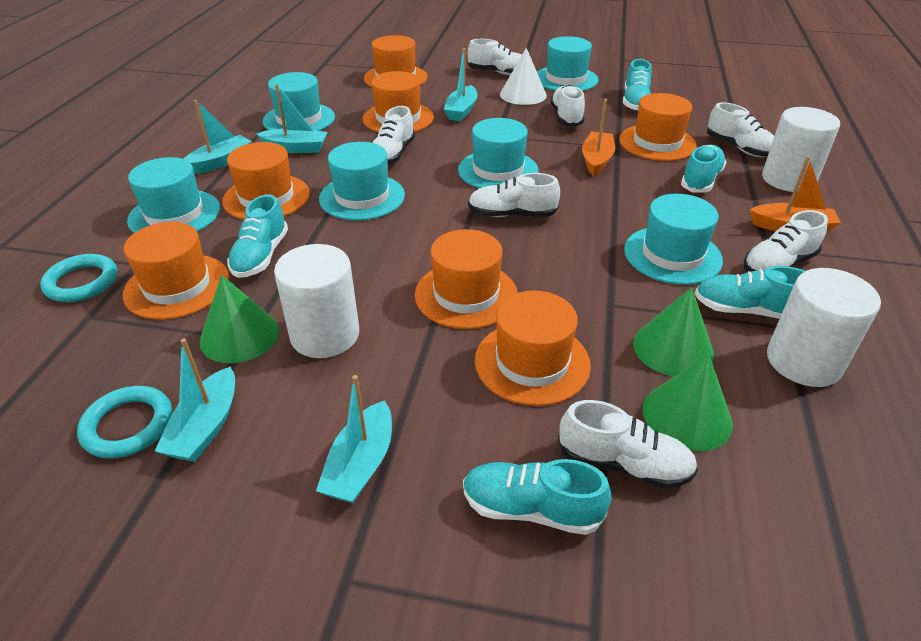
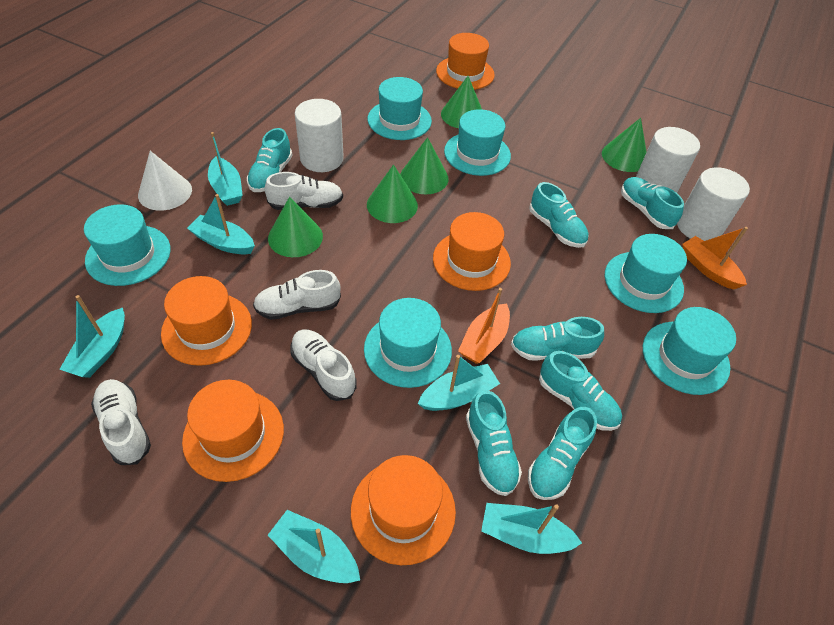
green cone: [200,275,279,363] [633,287,714,376] [642,354,733,451] = 3 -> [268,197,323,257] [367,164,418,223] [400,137,448,195] [441,76,482,128] [602,118,646,172] = 5
orange hat: [123,222,230,320] [222,142,310,220] [363,71,434,132] [364,35,428,87] [415,229,518,329] [475,291,591,406] [619,93,697,161] = 7 -> [161,276,252,366] [182,380,284,482] [351,455,456,565] [433,212,511,291] [436,33,495,90] = 5
turquoise boat: [155,338,235,462] [184,100,252,174] [256,84,328,153] [316,375,392,503] [444,48,477,121] = 5 -> [59,295,125,378] [187,194,255,255] [208,132,243,206] [268,510,360,583] [418,355,500,411] [481,503,582,554] = 6
turquoise ring: [40,254,117,302] [77,386,172,458] = 2 -> none = 0
turquoise shoe: [227,194,288,278] [463,459,612,535] [623,59,652,111] [681,145,726,193] [695,266,805,319] = 5 -> [247,128,293,192] [466,390,522,496] [511,317,604,361] [528,407,597,500] [529,182,589,248] [539,351,622,431] [621,177,684,229] = 7
white shoe: [372,106,415,165] [468,39,522,75] [468,173,560,217] [550,85,585,127] [558,400,698,489] [707,102,774,157] [743,210,828,272] = 7 -> [91,379,151,465] [253,270,341,320] [265,172,343,210] [291,329,357,401] = 4

